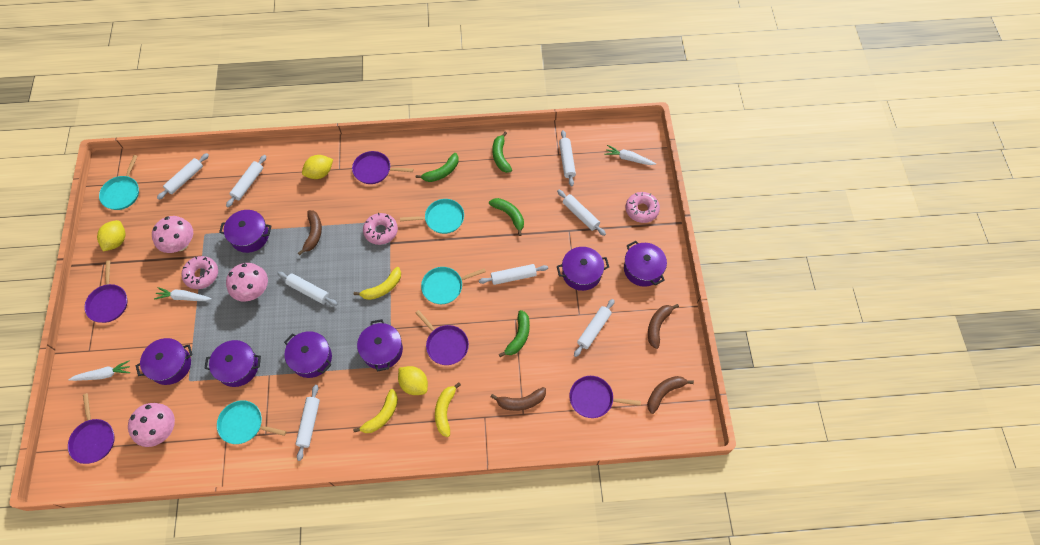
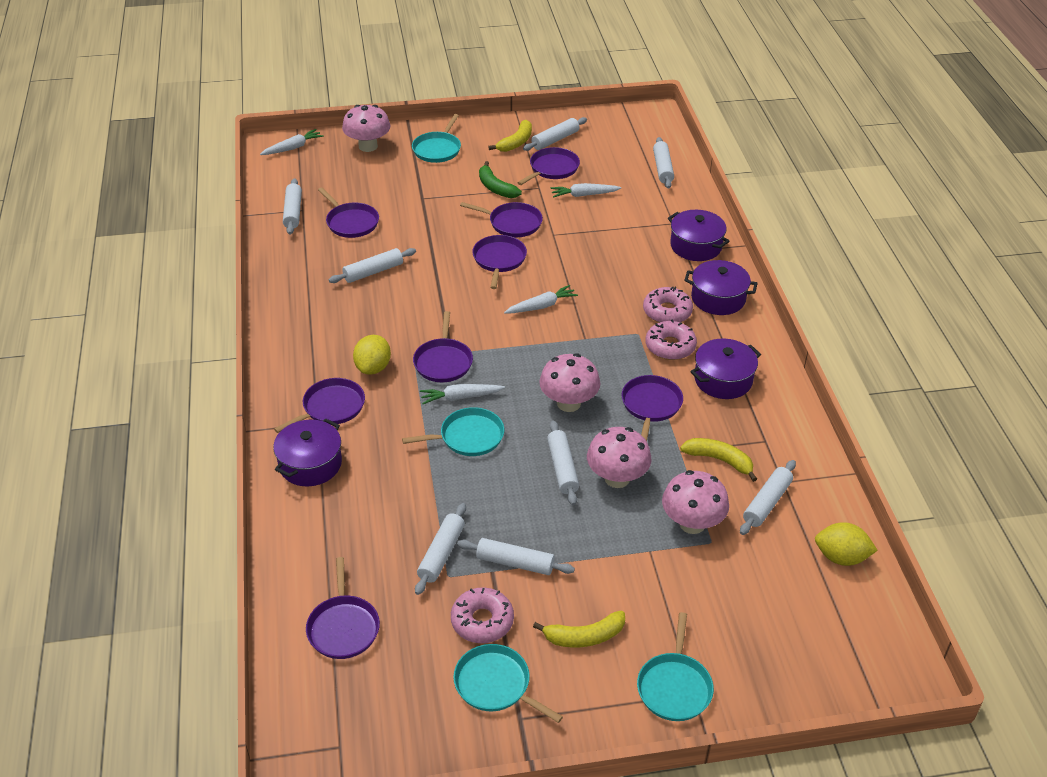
brown banana: [298,210,322,255] [491,387,546,411] [647,376,694,414] [648,304,679,349] = 4 -> none = 0
green banana: [416,153,459,182] [489,198,524,236] [492,132,512,173] [499,310,530,357] = 4 -> [479,161,522,198] = 1
pink mushroom: [128,403,175,447] [152,216,193,253] [226,263,268,302] = 3 -> [342,105,391,152] [539,353,600,412] [587,427,652,488] [662,470,729,534] = 4
purple pan: [68,393,114,464] [84,260,127,323] [352,151,413,184] [415,310,469,365] [569,376,641,418] = 5 -> [274,378,365,433] [306,557,380,659] [318,187,379,238] [413,311,473,382] [460,202,543,237] [472,235,527,289] [517,147,580,185] [621,375,683,441] = 8
purple pot: [136,338,193,385] [204,340,261,387] [219,210,271,253] [284,331,332,378] [357,319,403,371] [557,247,609,291] [624,241,667,287] = 7 -> [273,418,342,486] [668,210,730,261] [684,260,758,315] [690,339,761,399] = 4
white carrot: [68,360,130,381] [154,287,212,301] [604,145,656,165] = 3 -> [260,129,324,155] [420,384,505,404] [504,285,578,314] [551,183,621,198] = 4
yellow lemon: [97,220,125,251] [302,155,333,179] [398,366,428,395] = 3 -> [353,335,391,375] [815,522,878,566] = 2

